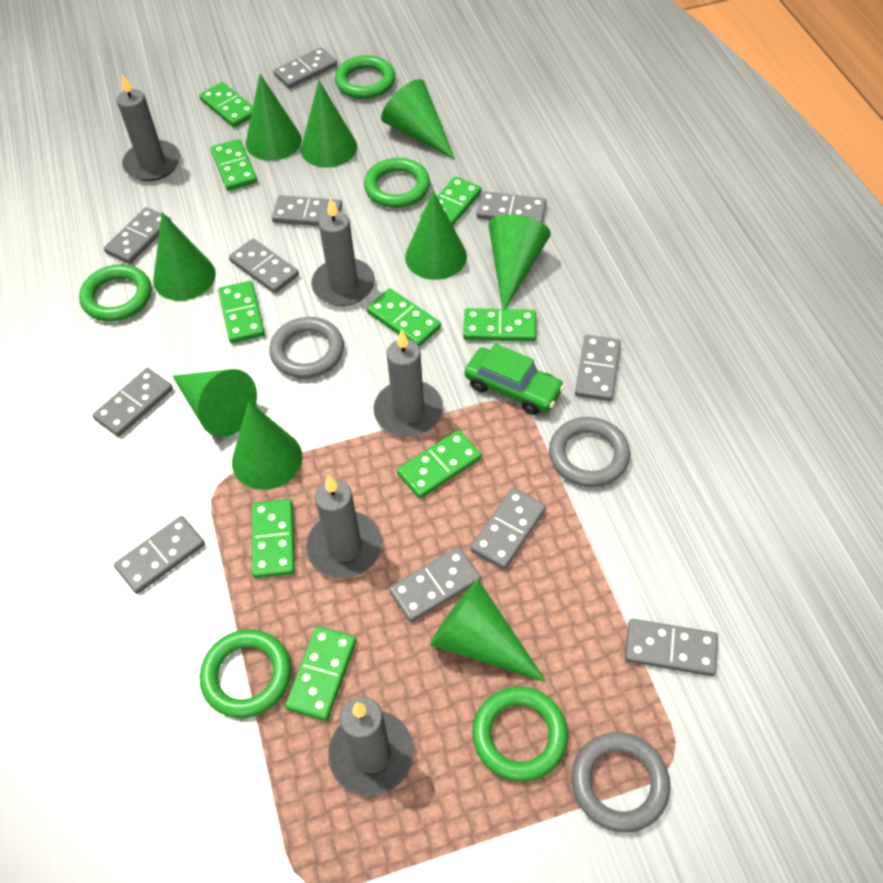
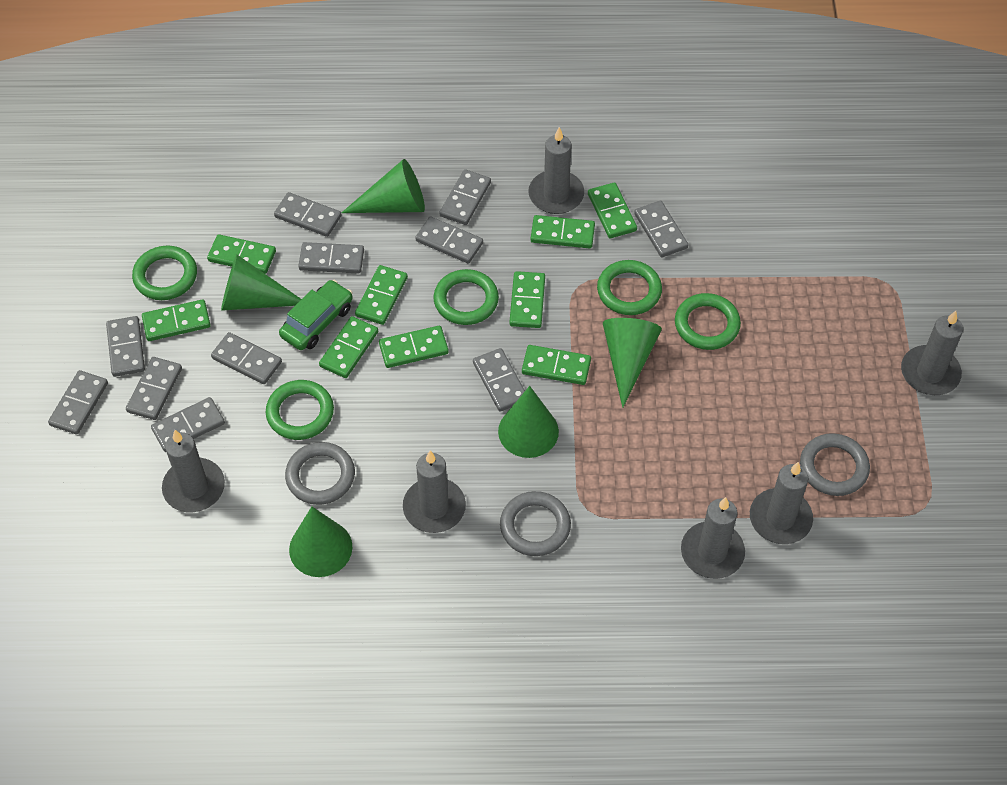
green cone: [153,212,216,301] [172,369,257,437] [232,401,303,490] [246,74,302,161] [301,81,357,168] [381,79,455,160] [405,190,467,280] [430,580,546,682] [488,214,551,309] = 9 -> [221,254,301,311] [289,507,352,577] [341,159,425,213] [498,386,559,458] [603,318,662,408] = 5
grey candle: [117,74,180,181] [306,475,382,579] [311,198,375,306] [328,697,414,796] [373,330,443,437] = 5 -> [162,430,225,512] [403,451,466,533] [528,127,584,214] [681,497,745,579] [750,462,813,544] [901,311,963,395] = 6

